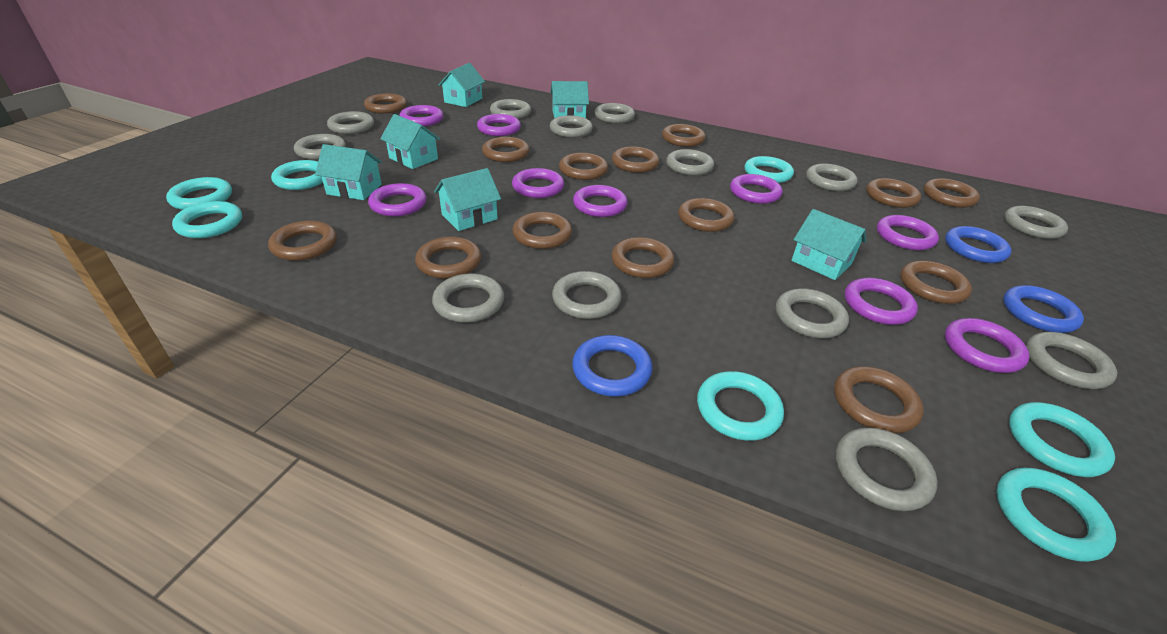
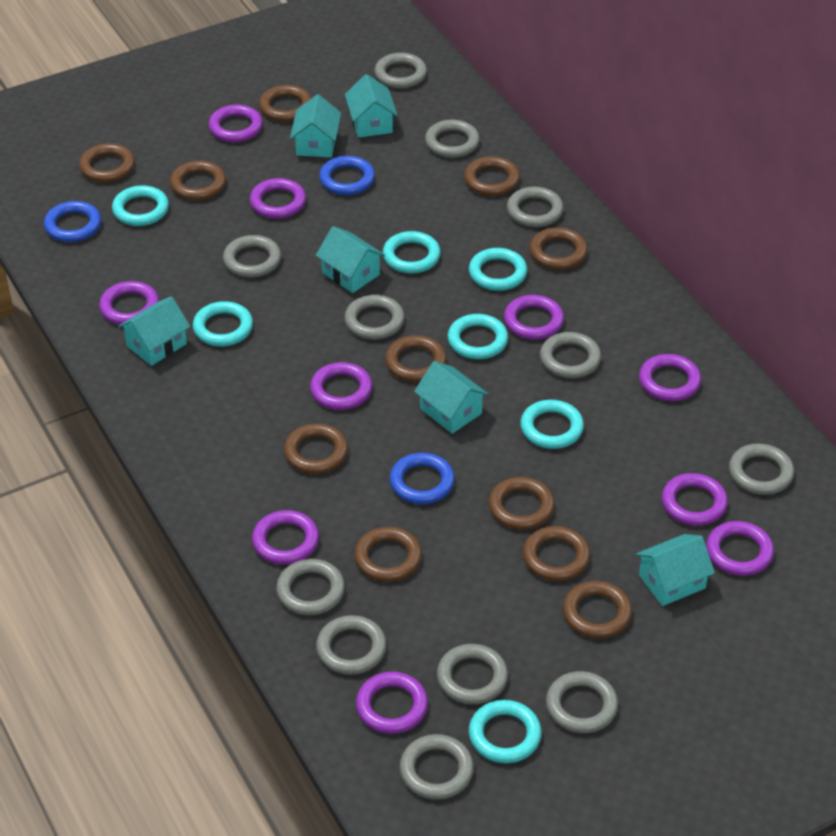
brown ring: [268,221,337,261] [364,93,407,114] [415,237,481,279] [482,137,530,162] [512,212,572,249] [559,153,608,180] [611,237,674,278] [612,146,659,173] [662,124,706,147] [678,198,734,232] [834,366,924,433] [866,178,921,208] [900,260,972,304] [923,178,980,208] = 14 -> [79,143,135,182] [170,161,226,200] [259,85,311,122] [284,424,348,474] [354,527,422,582] [385,335,447,382] [464,156,520,196] [489,477,555,530] [523,526,590,581] [529,227,588,270] [563,581,632,638] = 11
grey ring: [294,134,346,160] [327,111,374,134] [432,273,504,323] [490,99,531,119] [550,115,593,138] [552,271,621,319] [594,103,635,123] [666,149,714,176] [776,288,849,338] [806,163,858,191] [836,428,937,511] [1004,206,1068,239] [1026,332,1117,389] = 13 -> [223,235,281,278] [276,559,345,615] [316,615,387,675] [344,295,405,340] [374,53,427,88] [400,734,474,800] [425,119,480,158] [437,644,508,704] [507,187,564,227] [540,332,601,378] [546,671,618,733] [729,444,794,495] = 12
purple ring: [368,183,427,217] [399,105,443,126] [477,114,521,136] [512,168,564,198] [573,185,628,217] [730,174,782,204] [845,278,918,325] [877,215,939,250] [945,318,1030,373] = 9 -> [99,281,159,325] [209,105,263,142] [250,178,306,219] [252,510,319,564] [310,362,372,410] [356,672,428,734] [504,295,564,340] [639,354,701,401] [662,473,728,526] [706,521,774,576] = 10

